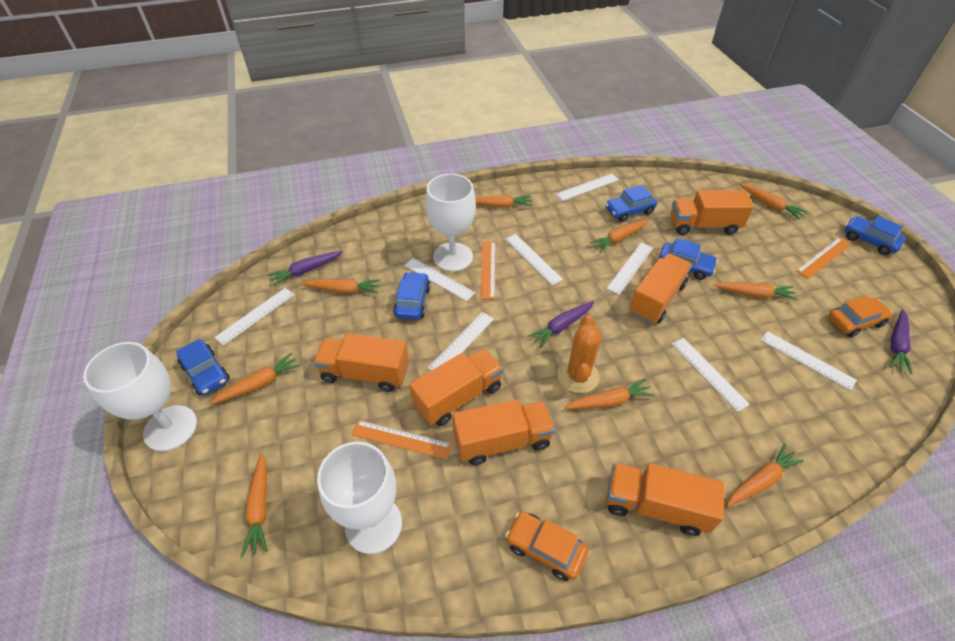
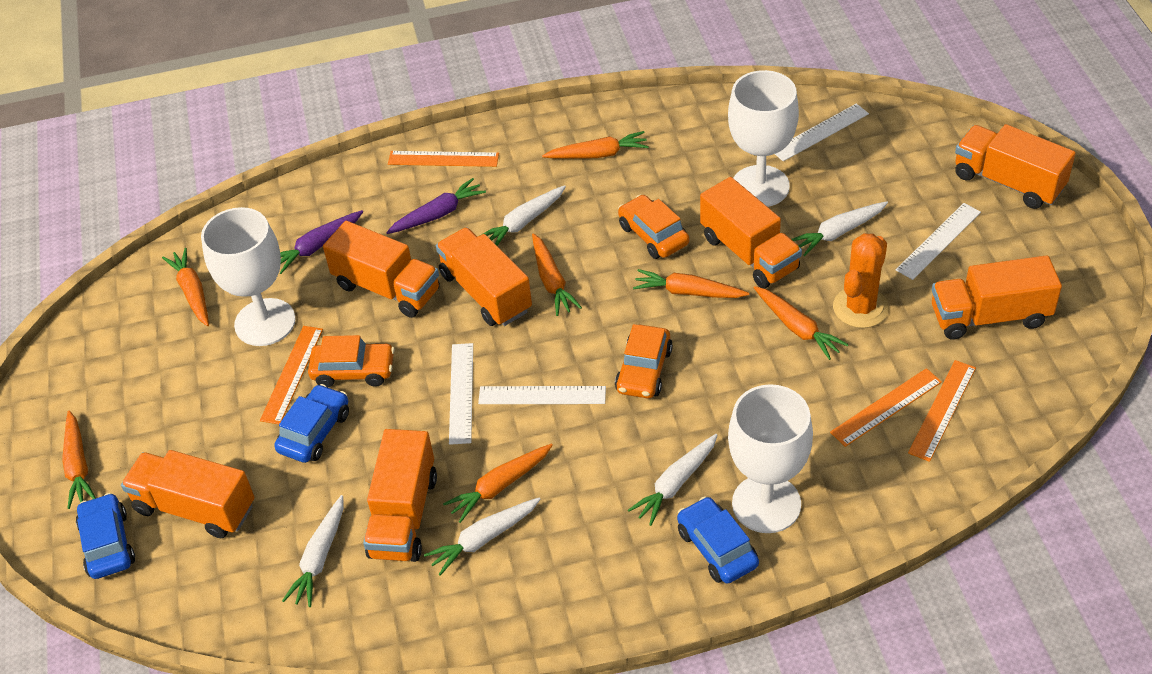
blue car: [176,339,230,396] [393,272,431,320] [605,185,657,222] [659,238,718,280] [844,216,906,255] = 5 -> [76,493,135,579] [274,384,349,463] [677,496,759,584] = 3
orange car: [505,511,588,581] [828,295,893,337] = 2 -> [308,335,395,388] [615,324,673,398] [618,195,689,259] = 3
orange carrot: [210,353,300,405] [241,453,268,557] [301,279,380,294] [475,195,532,208] [564,379,655,409] [590,219,649,252] [713,282,797,300] [726,444,804,507] [740,184,807,220] = 9 -> [62,410,96,509] [162,248,209,326] [443,444,553,523] [532,233,582,316] [542,131,649,159] [633,269,749,298] [754,286,849,360] = 7
orange ruler: [351,420,452,460] [480,242,496,299] [796,237,851,279] = 3 -> [260,326,323,424] [388,151,499,167] [830,368,942,447] [908,360,976,462] = 4
orange truck: [313,333,409,392] [409,348,503,426] [452,399,555,465] [606,463,724,536] [629,253,692,324] [671,190,754,235] = 6 -> [121,450,255,538] [323,221,440,318] [363,429,437,562] [436,227,532,326] [700,177,802,289] [932,255,1062,340] [955,124,1076,209] = 7
purple carrot: [267,251,343,286] [528,301,594,348] [889,309,913,374] = 3 -> [280,210,363,274] [386,178,486,234] = 2
white carrot: none = 0 -> [282,495,344,607] [424,497,541,576] [481,185,566,246] [628,434,718,526] [791,201,888,256] = 5
white ruler: [214,288,294,346] [404,258,475,301] [428,312,494,371] [505,234,563,285] [556,173,619,201] [607,242,653,295] [672,338,750,412] [761,331,857,391] = 8 -> [449,343,473,445] [478,386,606,404] [775,104,869,161] [896,203,981,280] = 4

